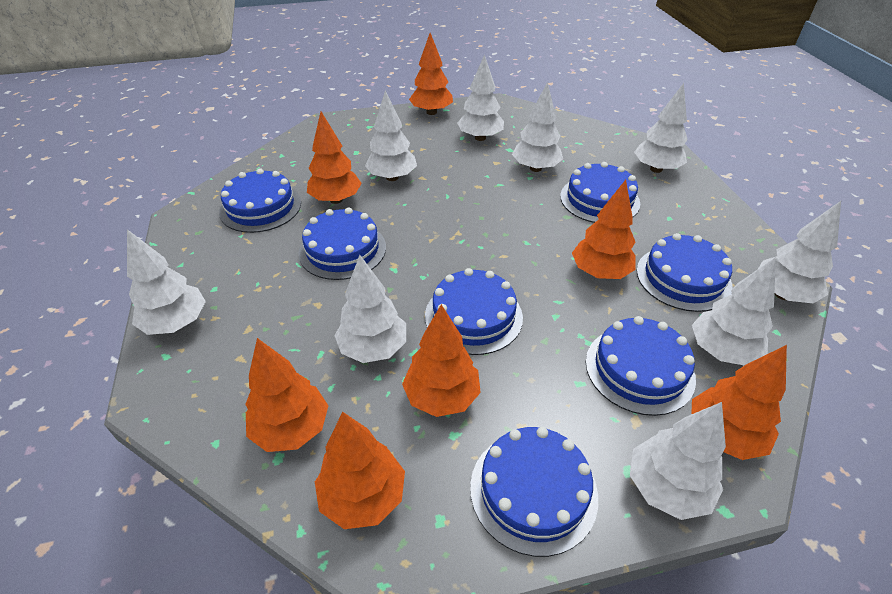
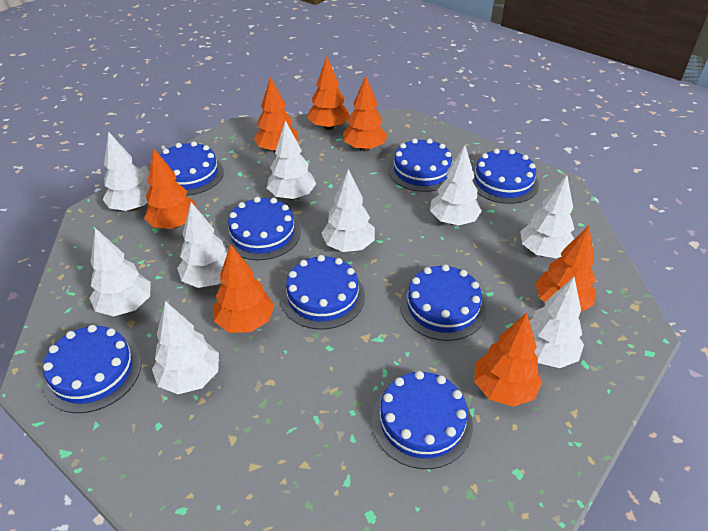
blue cake: [219,168,301,233] [298,207,386,280] [425,268,523,355] [470,427,598,557] [560,162,640,223] [586,316,696,416] [637,233,733,312] = 7 -> [42,325,142,413] [160,141,224,196] [224,197,301,260] [281,255,365,329] [372,371,473,469] [388,138,452,192] [400,264,486,341] [472,149,539,204] = 8

